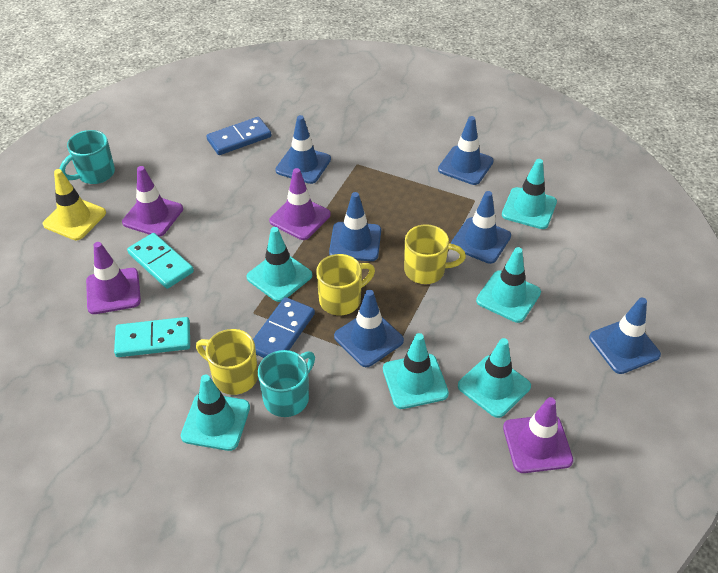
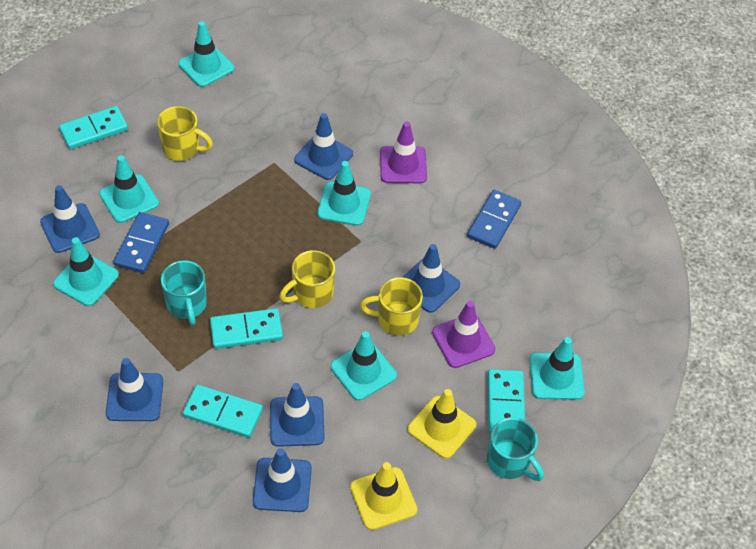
purple traffic cone: [86,242,141,314] [122,166,183,237] [269,168,331,240] [503,397,573,473] = 4 -> [380,122,427,183] [432,301,495,368] = 2
turquoise domino: [114,317,190,357] [127,233,194,289] = 2 -> [59,106,128,149] [183,384,263,438] [210,308,283,349] [488,369,525,435] = 4
yellow traffic cone: [43,169,106,240] = 1 -> [350,462,417,530] [408,389,476,459] = 2

